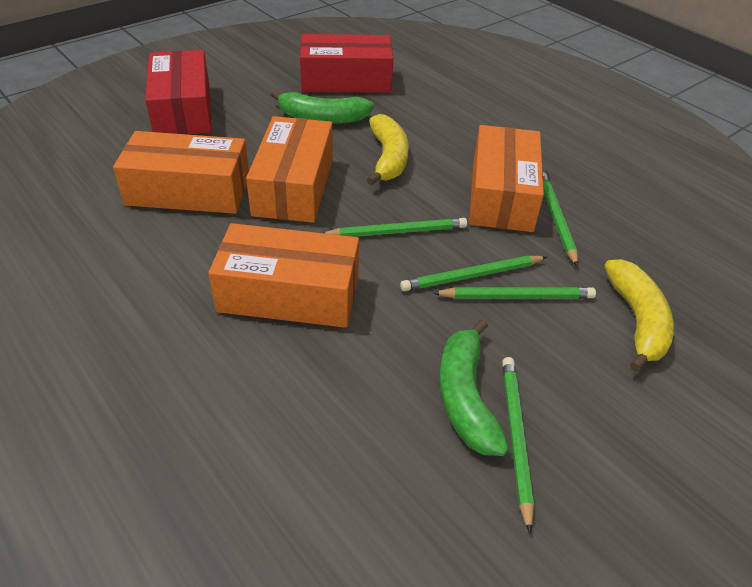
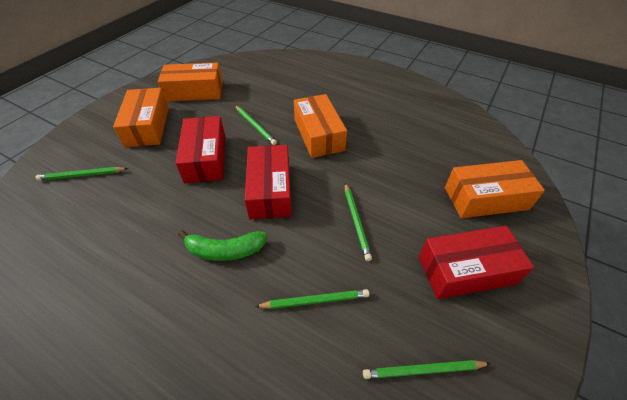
green banana: [271,90,374,124] [439,319,509,456] = 2 -> [178,230,267,261] = 1
red box: [145,50,212,135] [300,34,394,93] = 2 -> [175,116,225,183] [245,145,292,219] [419,226,534,299] = 3
yellow banana: [367,114,409,185] [604,259,674,372] = 2 -> none = 0

